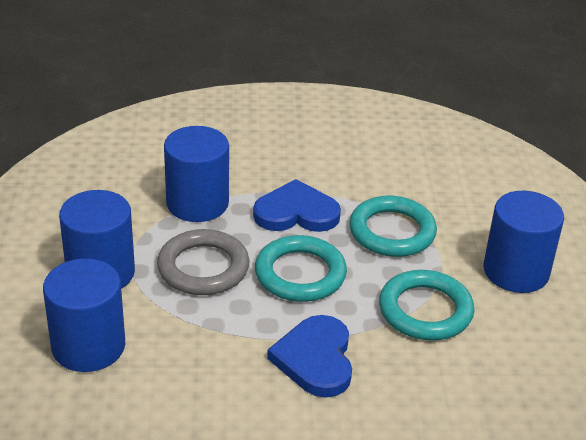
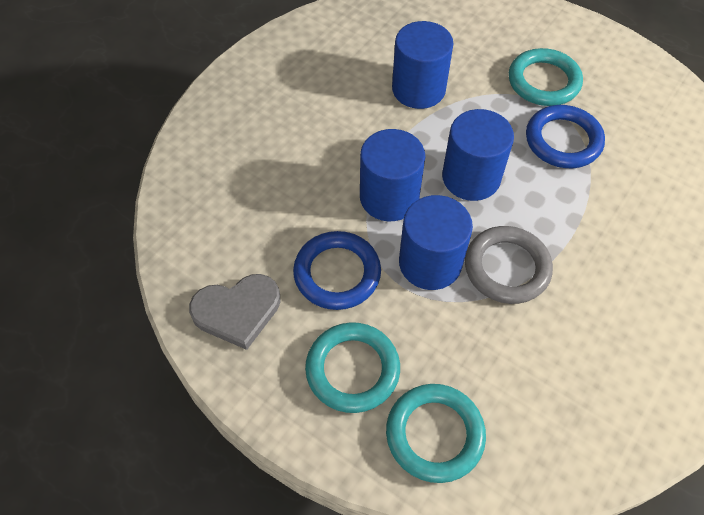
blue heart: [253,179,341,232] [267,315,352,398] = 2 -> none = 0
blue ring: none = 0 -> [293,231,381,310] [526,105,605,168] = 2
grey heart: none = 0 -> [189,274,280,350] = 1

